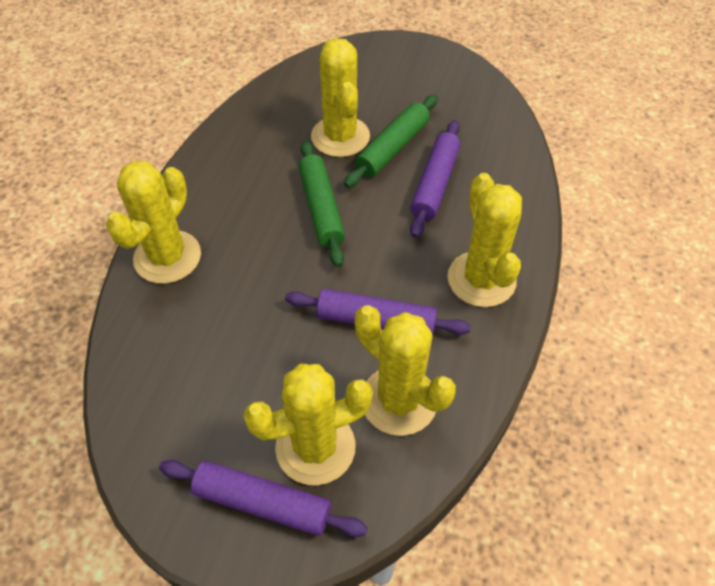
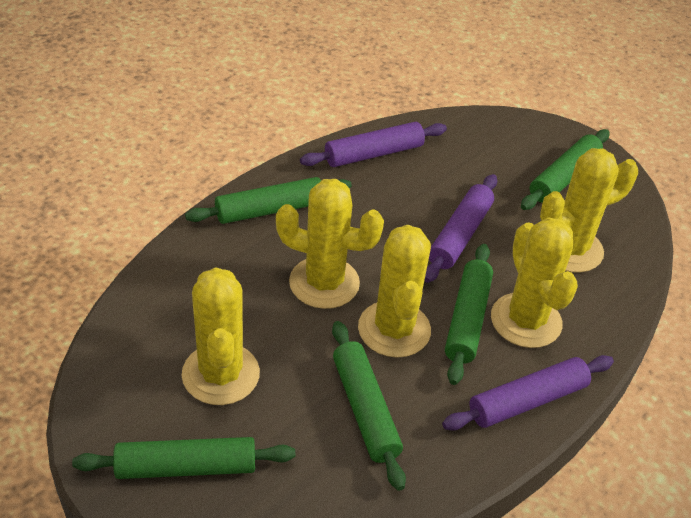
green rolling pin: [298,140,345,267] [344,95,438,188] = 2 -> [72,437,295,479] [185,177,352,224] [332,321,406,491] [445,244,493,385] [521,129,610,210] = 5

